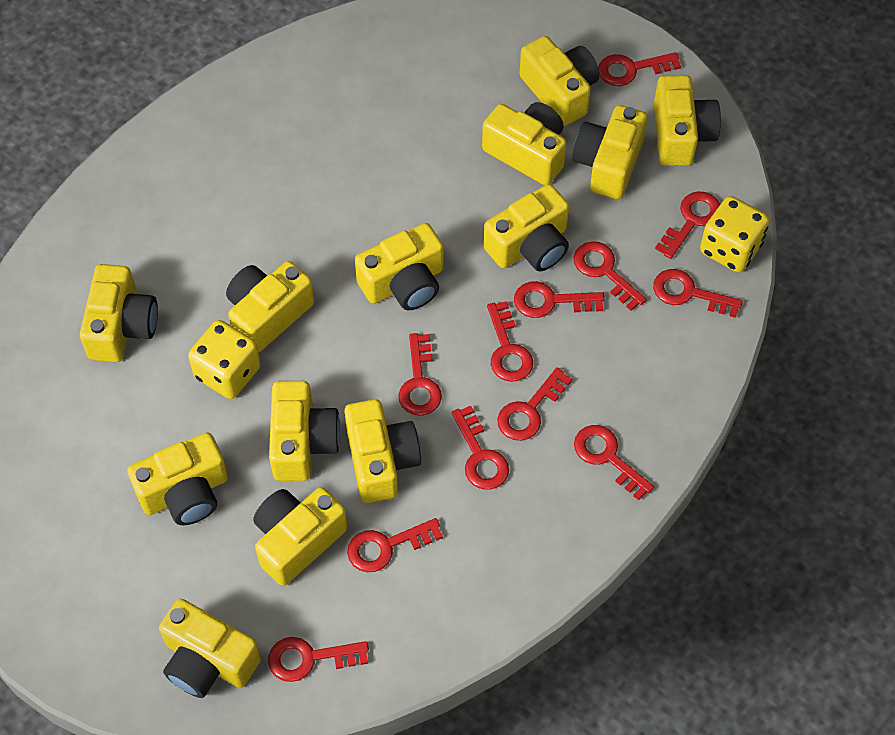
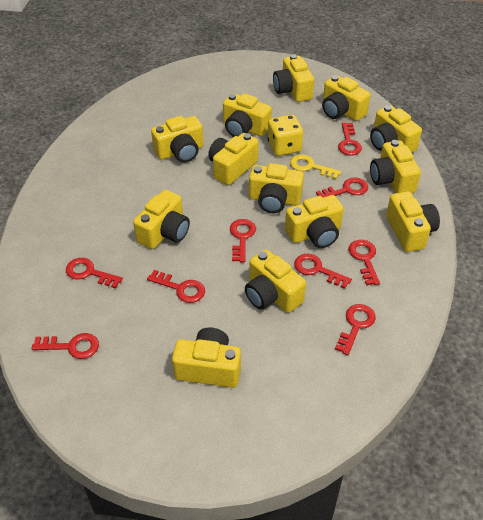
red key: [268,637,369,682] [347,518,443,572] [398,333,442,416] [451,406,509,490] [487,301,533,382] [497,367,572,441] [514,281,605,318] [573,241,647,311] [574,425,654,500] [598,52,681,86] [653,269,743,318] [655,191,720,259] = 12 -> [32,333,99,359] [66,258,123,288] [147,270,205,303] [230,219,256,262] [294,254,352,289] [316,177,368,197] [335,304,376,355] [338,123,362,156] [349,240,380,285] = 9
yellow dice: [188,320,261,399] [700,196,770,273] = 2 -> [267,115,303,156] = 1
yellow key: none = 0 -> [290,155,341,179] = 1

